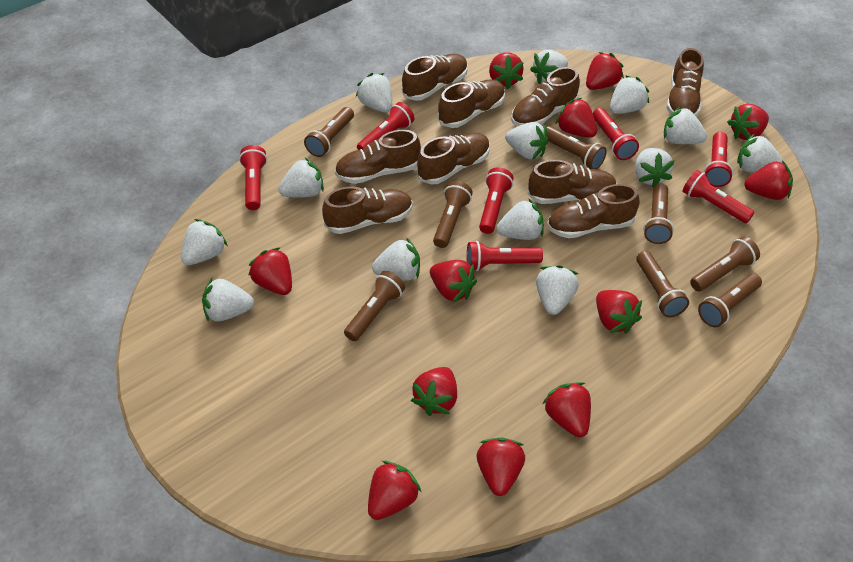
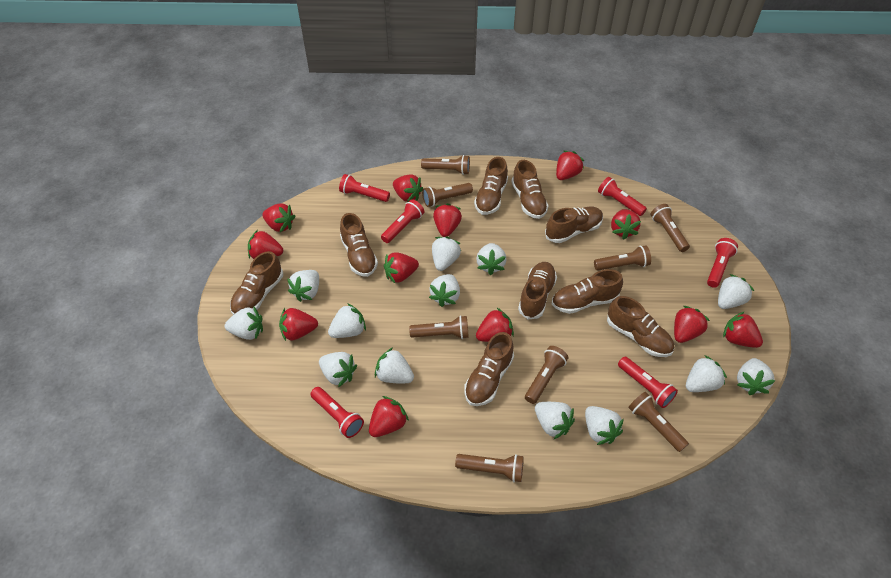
red flashlight: [239,145,267,210] [357,102,414,150] [467,241,543,271] [479,167,514,234] [593,108,639,160] [682,170,754,223] [704,132,733,187] = 7 -> [310,387,364,438] [339,174,390,202] [381,199,424,243] [598,177,647,216] [618,357,678,408] [707,238,738,288] = 6

